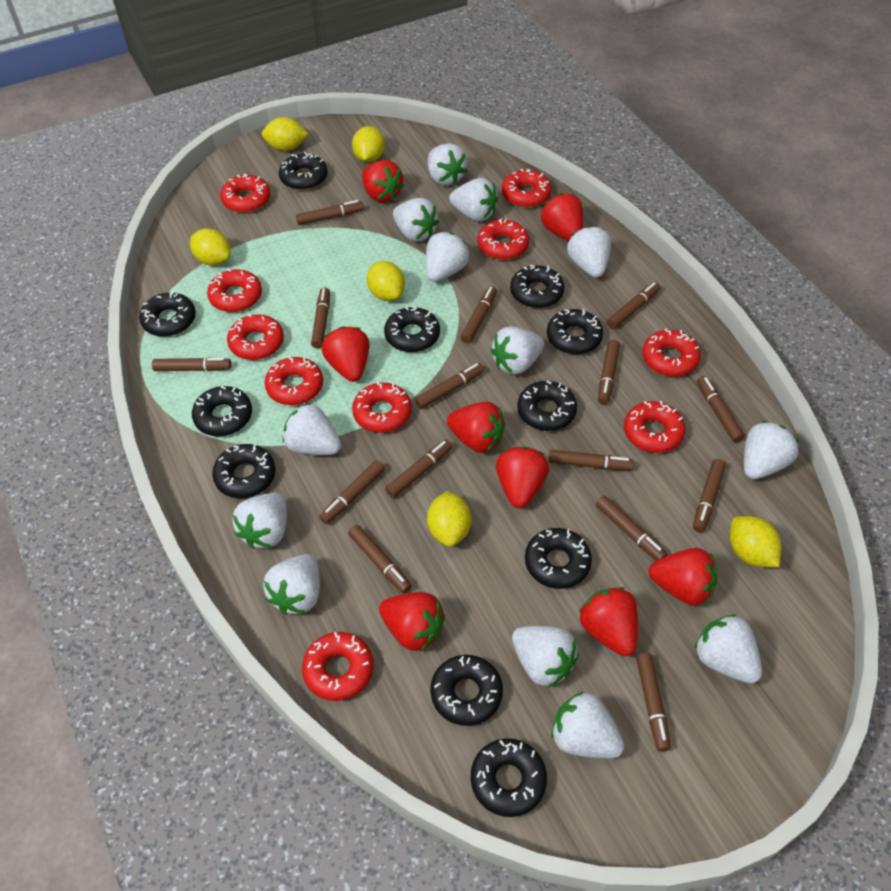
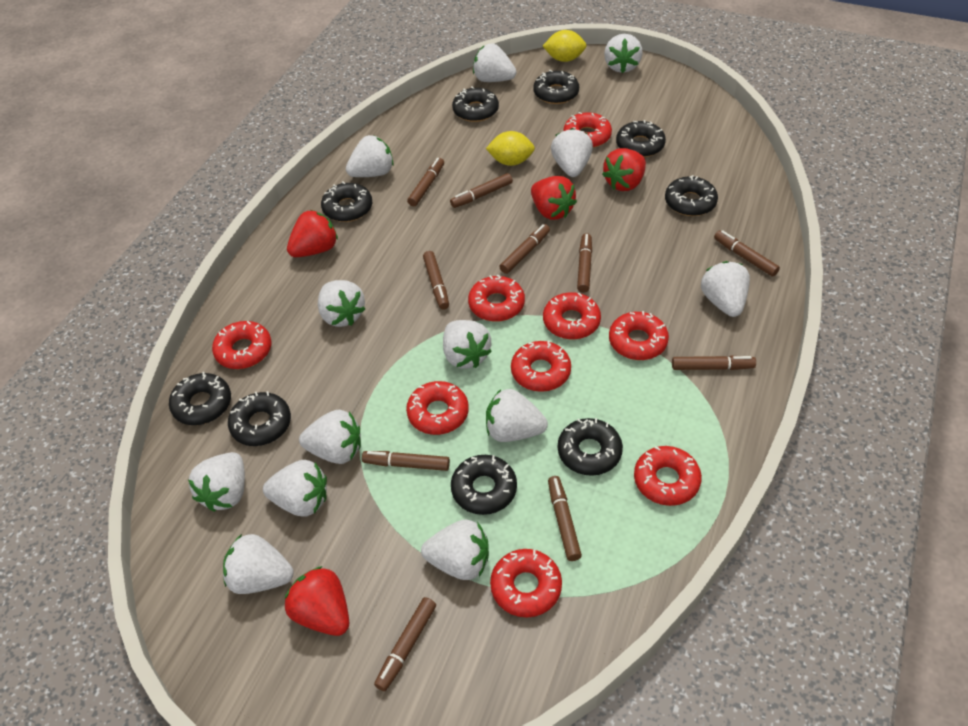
black donut: [139,292,196,337] [192,386,252,436] [212,444,275,498] [279,152,328,190] [384,306,440,352] [430,655,503,726] [471,738,547,817] [510,265,564,308] [517,381,577,431] [525,528,592,589] [547,309,603,354] = 11 -> [169,372,231,425] [228,391,291,446] [321,182,372,222] [451,455,517,515] [452,87,499,122] [533,70,579,104] [558,418,623,476] [616,120,666,157] [665,175,718,216] = 9
brown marker: [152,357,231,371] [296,200,364,225] [311,287,330,348] [319,460,385,524] [348,525,412,594] [385,440,452,498] [415,363,484,409] [461,286,497,343] [549,450,634,470] [596,496,667,561] [598,340,620,404] [607,282,660,329] [636,653,671,752] [693,459,726,532] [697,376,745,443] = 15 -> [362,451,450,471] [374,597,436,691] [407,158,444,206] [423,251,449,310] [450,173,513,208] [499,224,550,274] [548,476,582,561] [577,233,592,293] [672,355,756,370] [714,230,780,277] = 10
red donut: [207,269,262,312] [220,174,270,213] [227,314,284,360] [265,356,323,405] [302,632,374,701] [352,382,412,433] [477,219,529,260] [502,168,551,207] [624,401,685,453] [642,329,701,377] = 10 -> [212,321,271,369] [406,381,469,435] [468,275,525,322] [490,549,562,618] [511,340,571,392] [543,292,601,339] [563,112,612,148] [609,311,669,360] [634,446,702,506] = 9
red strawberry: [322,326,370,382] [362,160,404,202] [379,592,445,651] [447,402,505,453] [496,447,549,508] [541,193,583,241] [579,587,638,656] [649,548,718,606] = 8 -> [285,566,349,636] [287,210,338,257] [531,176,577,220] [602,148,646,191] = 4
yellow lemon: [190,228,231,266] [262,117,308,151] [352,126,385,163] [367,261,405,301] [427,491,471,547] [730,516,782,567] = 6 -> [486,131,535,166] [543,30,587,62] = 2

